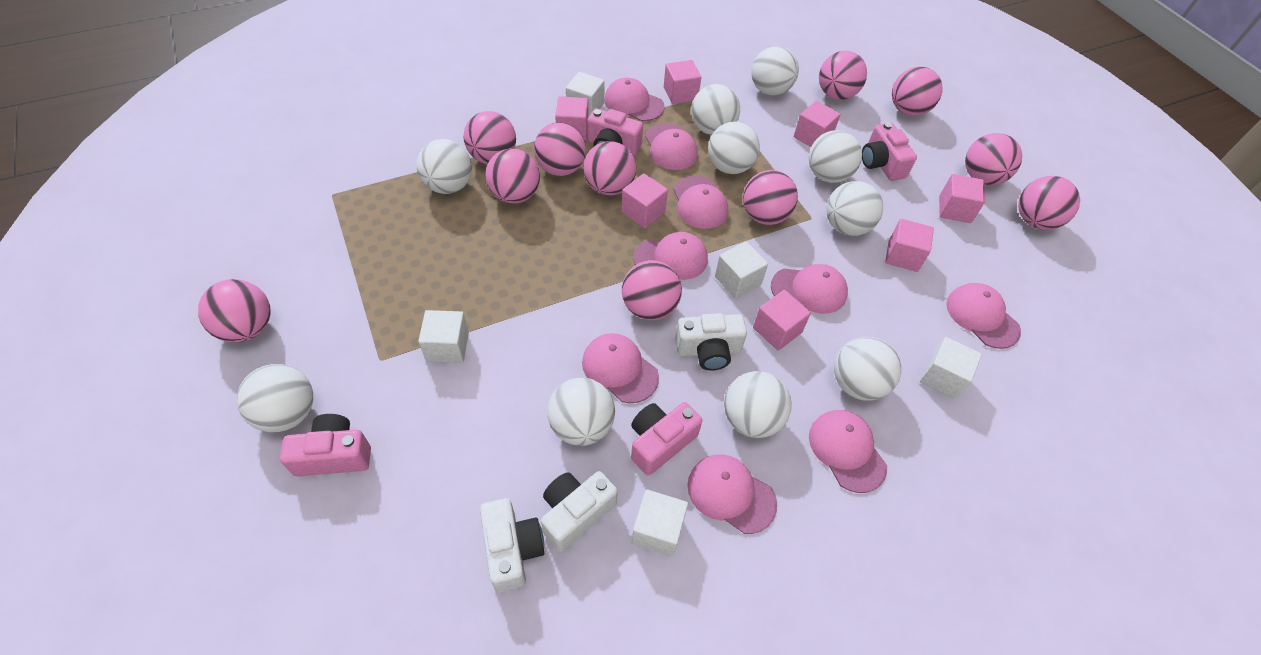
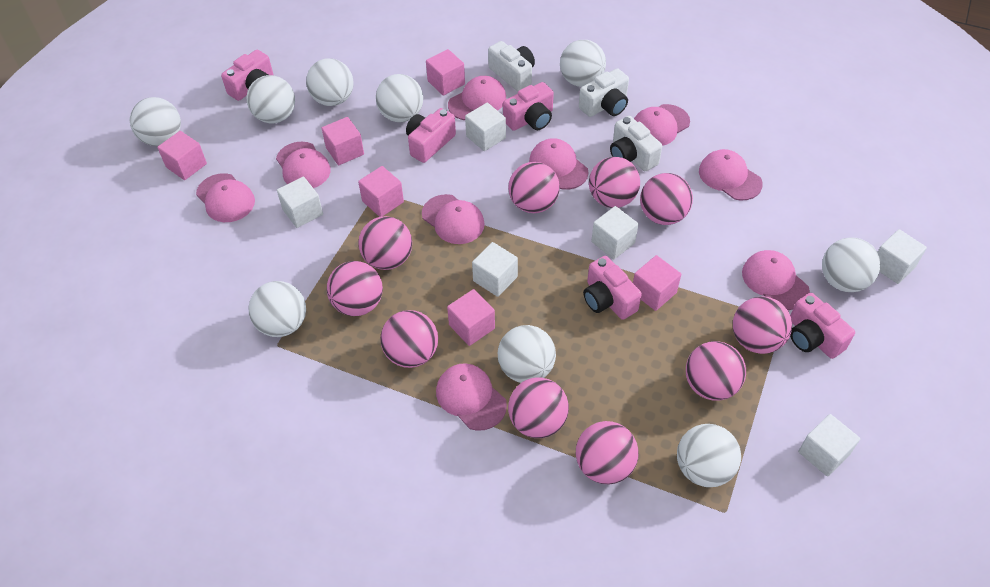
pink ball: [198,279,271,342] [463,111,516,164] [485,149,540,204] [534,122,586,176] [583,141,636,196] [622,260,682,320] [743,170,798,225] [819,51,867,100] [892,66,943,116] [965,133,1022,185] [1018,176,1080,230] = 11 -> [327,261,383,316] [358,216,412,270] [380,310,438,368] [508,162,560,213] [508,377,569,438] [576,421,639,484] [589,157,640,208] [640,173,693,225] [686,341,746,401] [733,296,792,354] = 10
pink camera: [280,414,371,476] [587,108,643,156] [631,402,702,476] [862,122,917,181] = 4 -> [221,50,273,101] [406,108,456,163] [503,82,554,131] [583,256,642,320] [790,293,855,359] = 5
pink cube: [555,96,588,141] [621,173,668,228] [664,60,701,104] [753,290,811,351] [794,101,841,147] [885,219,934,272] [939,174,986,223] = 7 -> [157,131,207,180] [322,117,364,165] [358,166,404,217] [426,49,465,96] [447,289,495,346] [633,255,681,311] = 6
white ball: [237,364,313,432] [417,139,472,194] [547,378,615,446] [691,84,740,135] [708,121,760,174] [724,371,792,438] [752,46,799,96] [809,130,862,183] [826,181,883,236] [834,337,901,401] = 10 -> [130,97,181,146] [247,75,295,123] [249,281,306,337] [306,58,353,106] [376,74,423,122] [498,325,556,383] [560,40,606,87] [677,424,741,487] [822,237,881,292] = 9
white cube: [418,310,469,363] [566,72,605,117] [632,489,688,557] [715,241,768,299] [920,337,982,399] = 5 -> [277,177,323,228] [465,103,506,151] [472,242,518,297] [591,206,638,259] [798,414,860,477] [878,229,927,284] = 6

